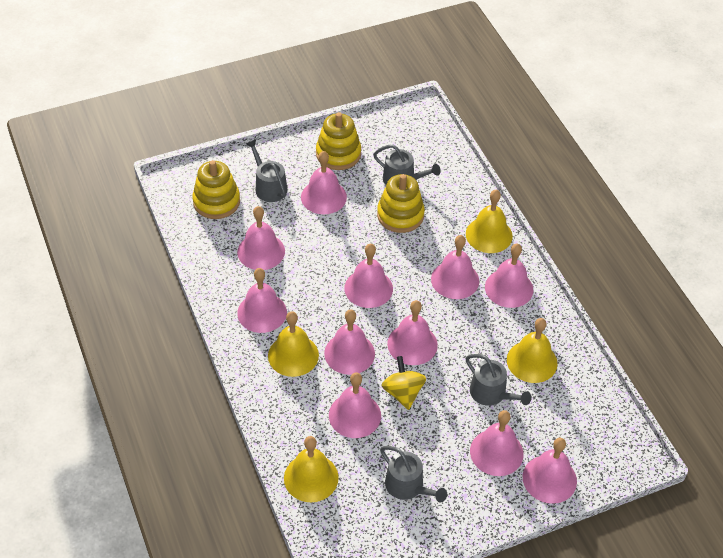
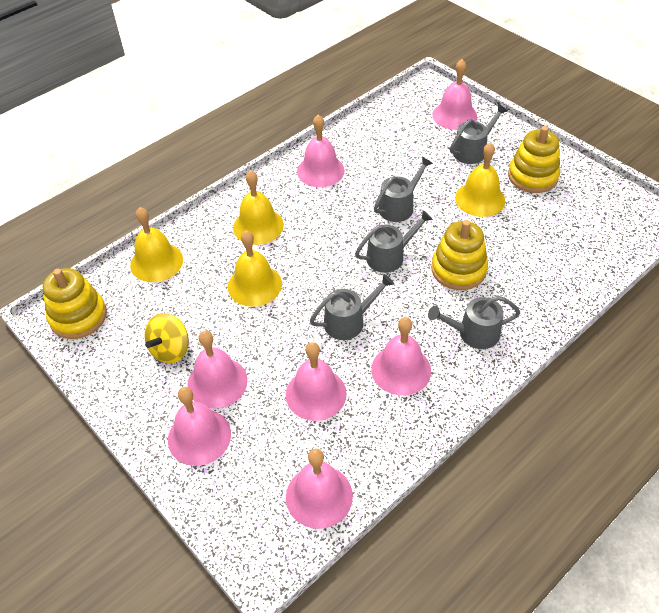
grey watering can: [246,140,287,202] [373,145,441,185] [380,446,447,502] [465,354,531,406] = 4 -> [310,274,394,340] [355,210,433,273] [374,157,433,222] [428,296,520,349] [450,104,508,164] = 5
pink bell: [237,206,285,270] [237,268,287,333] [301,151,347,214] [324,309,375,375] [329,372,381,438] [344,244,393,308] [387,300,438,365] [431,235,479,299] [470,410,524,476] [485,244,533,308] [523,438,577,504] = 11 -> [168,387,231,466] [187,330,248,409] [286,342,347,421] [286,449,353,529] [297,115,345,187] [371,317,431,396] [432,59,477,130] = 7

